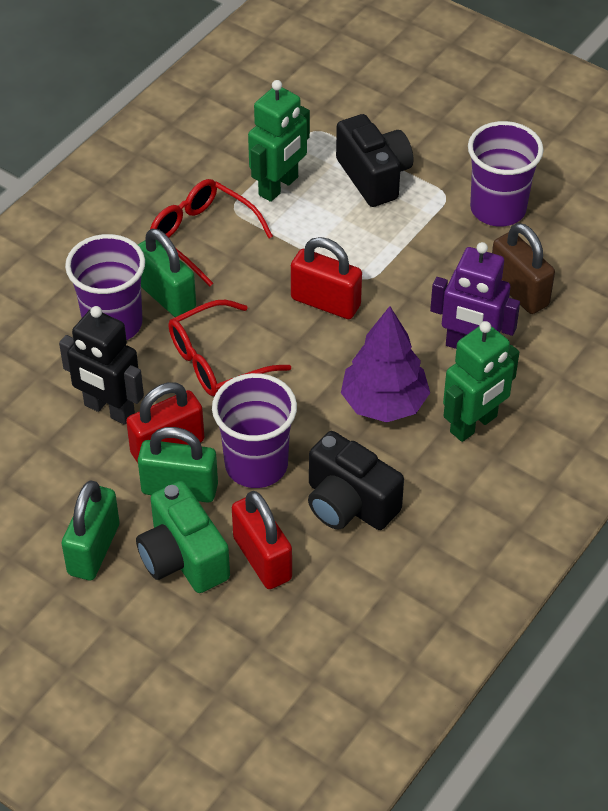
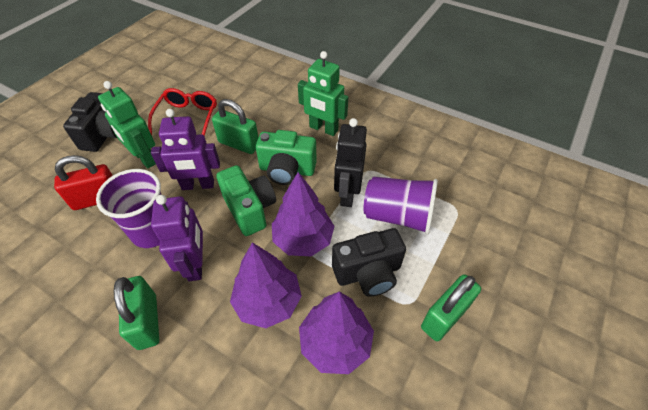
brown padlock: [492,223,555,314] = 1 -> none = 0
green camera: [136,481,230,593] = 1 -> [216,165,276,236] [256,130,317,185] = 2
purple cup: [65,234,145,340] [212,373,297,488] [468,121,544,227] = 3 -> [96,169,161,248] [364,176,438,235] = 2
purple robot: [430,242,520,349] = 1 -> [151,109,220,190] [151,195,203,281] = 2
purple tree: [341,306,430,422] = 1 -> [230,242,302,328] [272,172,335,256] [299,292,374,374] = 3
red glasses: [150,179,273,286] [168,300,291,396] = 2 -> [148,88,217,136] = 1
red padlock: [126,382,204,463] [232,491,292,589] [291,237,362,319] = 3 -> [54,155,113,210] = 1

